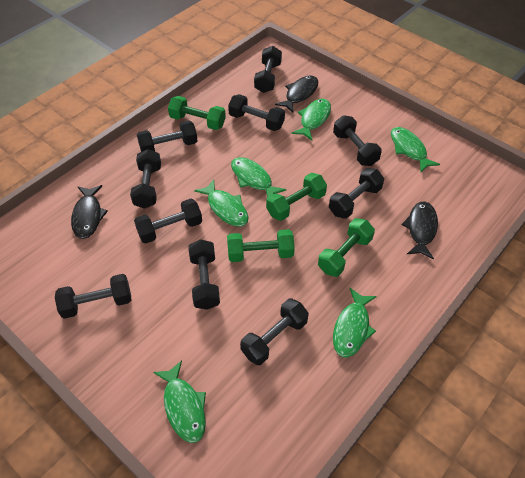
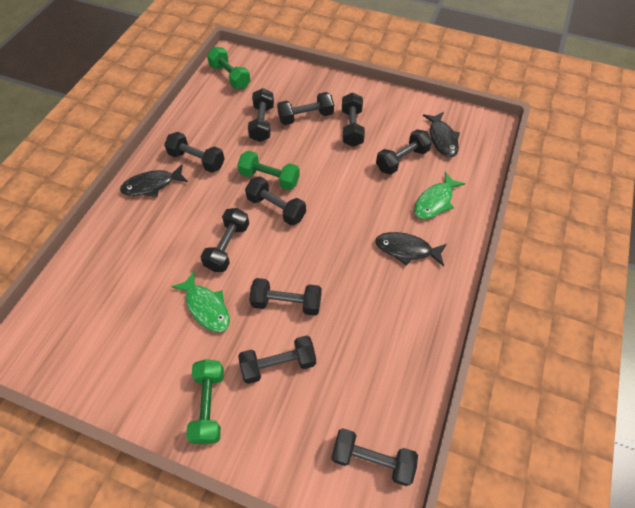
green dumbbell: [168,96,226,130] [227,229,295,262] [266,173,327,221] [318,218,375,277] = 4 -> [186,359,224,444] [207,47,251,89] [237,151,300,190] = 3
green fish: [153,360,206,443] [194,179,249,227] [231,157,286,197] [292,99,331,140] [333,288,377,358] [391,127,440,173] = 6 -> [171,271,230,332] [414,172,465,219] = 2

